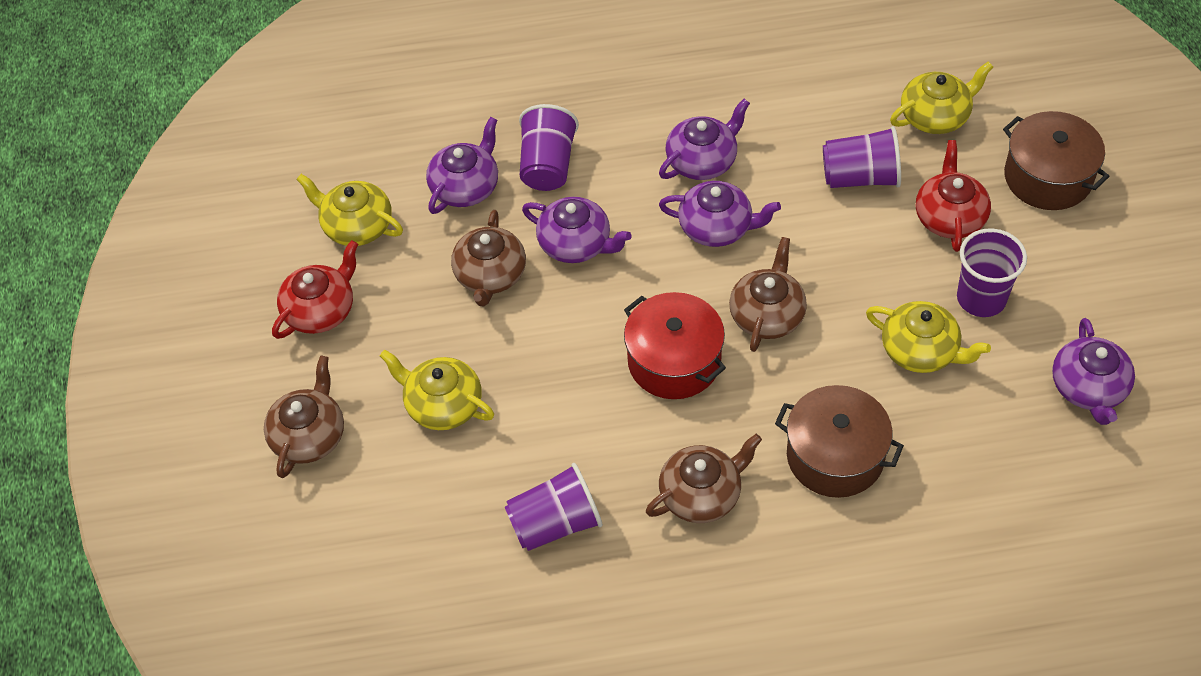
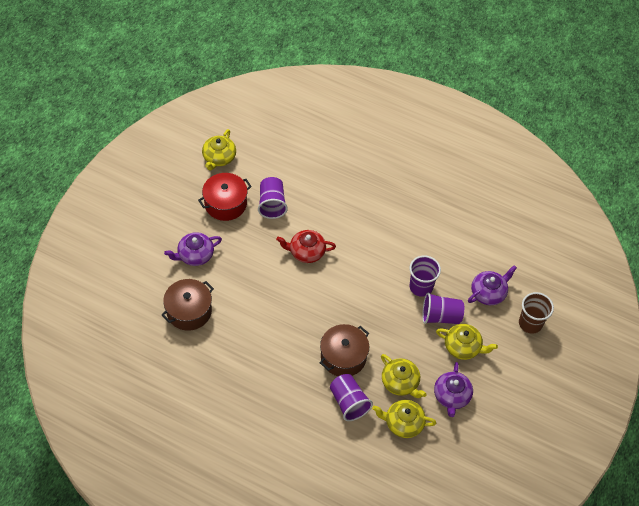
brown cup: none = 0 -> [519,292,554,334] = 1
brown teapot: [264,355,344,478] [451,210,526,306] [646,434,762,523] [729,237,807,352] = 4 -> none = 0
purple teapot: [426,117,498,214] [522,197,632,263] [659,99,750,180] [659,181,781,247] [1052,318,1135,425] = 5 -> [164,232,222,266] [434,362,473,417] [468,265,517,305] = 3
red teapot: [272,240,358,339] [916,140,991,252] = 2 -> [276,230,336,263] = 1

